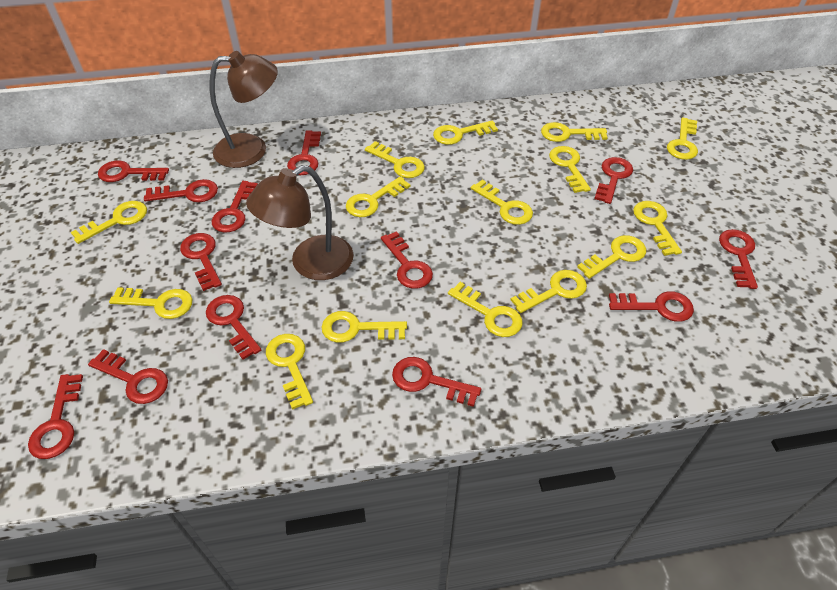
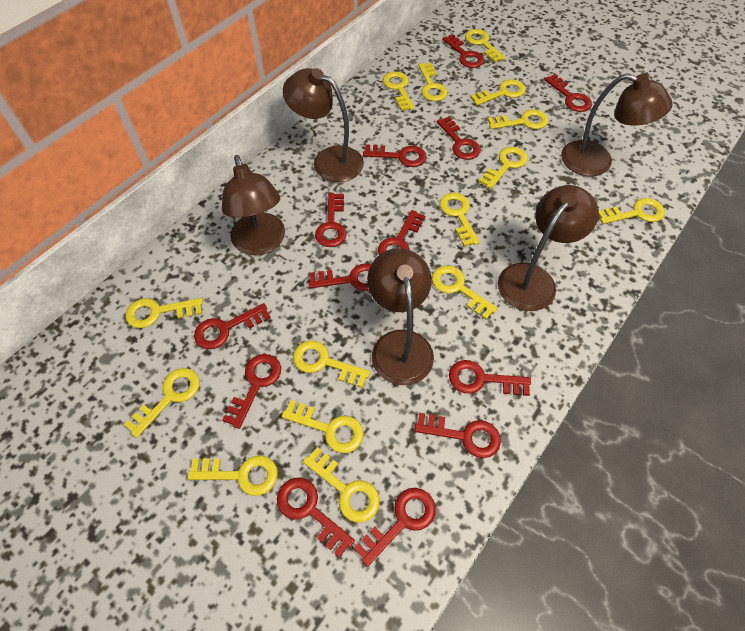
brown lamp: [210,51,278,168] [246,165,354,280] = 2 -> [222,155,285,255] [283,68,364,182] [367,248,434,385] [498,185,599,311] [561,73,673,176] = 5

